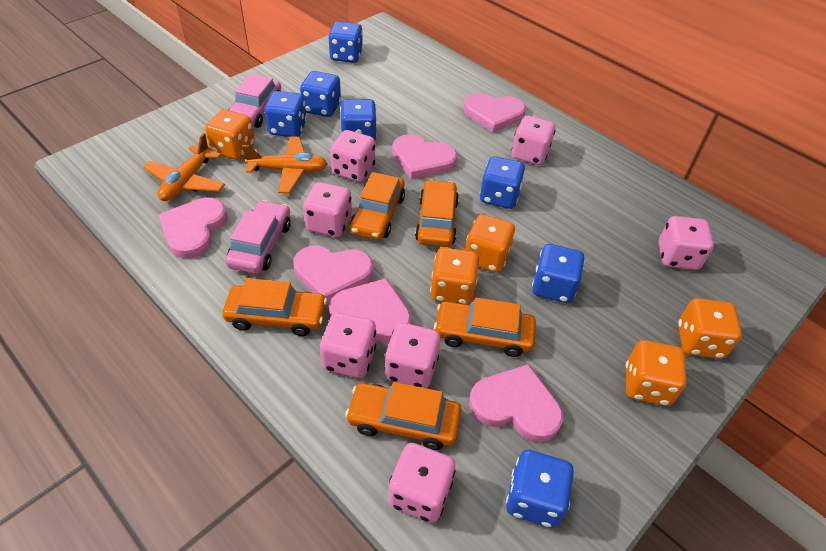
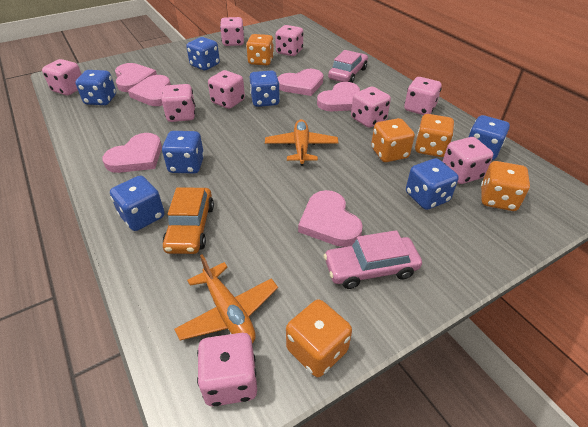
orange car: [222,278,327,336] [345,382,461,450] [350,172,405,240] [415,180,459,247] [434,297,536,357] = 5 -> [163,187,214,254] = 1
pink dice: [303,182,352,237] [320,313,376,378] [330,130,375,182] [384,323,441,388] [389,443,456,523] [512,116,556,165] [659,216,714,270] = 7 -> [42,59,81,95] [162,84,195,122] [197,333,257,407] [208,70,245,109] [220,17,244,46] [275,25,303,56] [351,87,391,127] [404,77,442,115] [443,137,493,184] = 9

